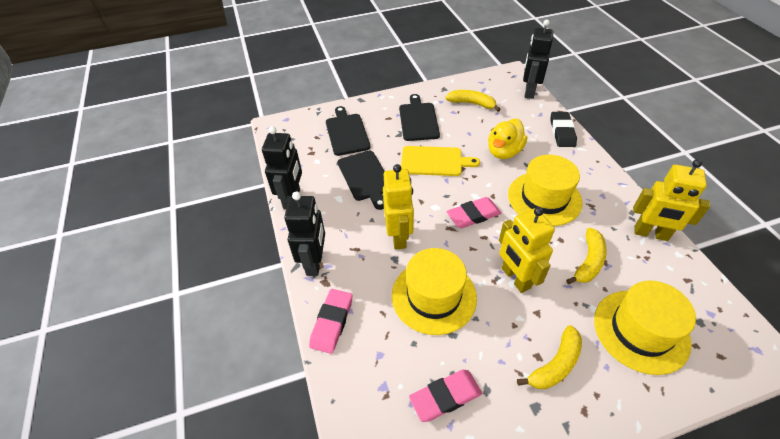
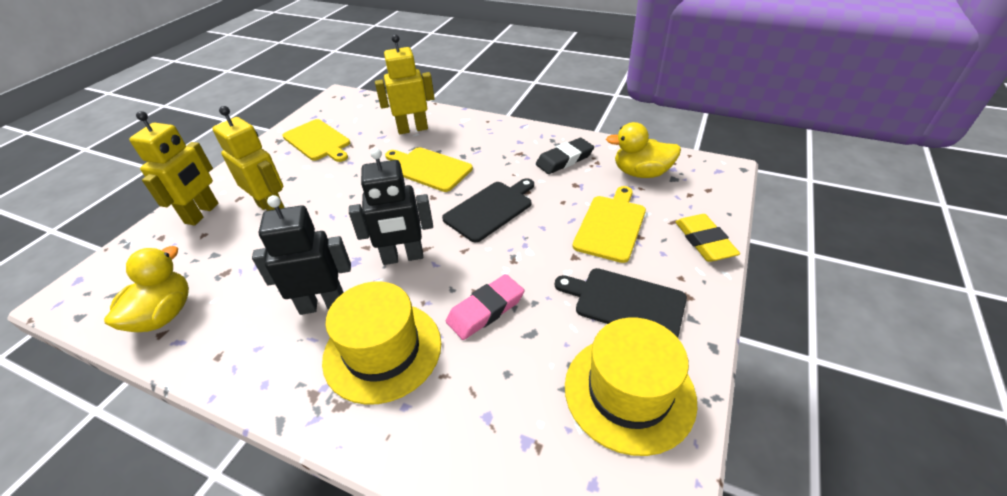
black cutting board: [326,106,371,156] [337,150,385,210] [399,94,440,141] = 3 -> [442,178,534,242] [555,268,687,338] = 2
black robot: [262,126,302,210] [284,192,325,276] [523,19,553,99] = 3 -> [252,195,351,315] [349,148,433,265] = 2
pink eraser: [309,289,353,354] [409,370,482,422] [447,197,501,228] = 3 -> [446,274,524,340] = 1
yellow banana: [445,90,501,112] [517,325,582,389] [566,228,607,284] = 3 -> none = 0
yellow cutting board: [401,146,480,176] = 1 -> [282,119,350,162] [385,147,473,192] [572,186,646,263] = 3
yellow duck: [488,118,527,159] = 1 -> [104,246,189,332] [606,122,681,178] = 2
yellow eraser: none = 0 -> [675,214,740,262] = 1
yellow hat: [392,248,477,335] [508,155,582,226] [594,281,696,375] = 3 -> [322,281,441,405] [565,318,697,456] = 2

